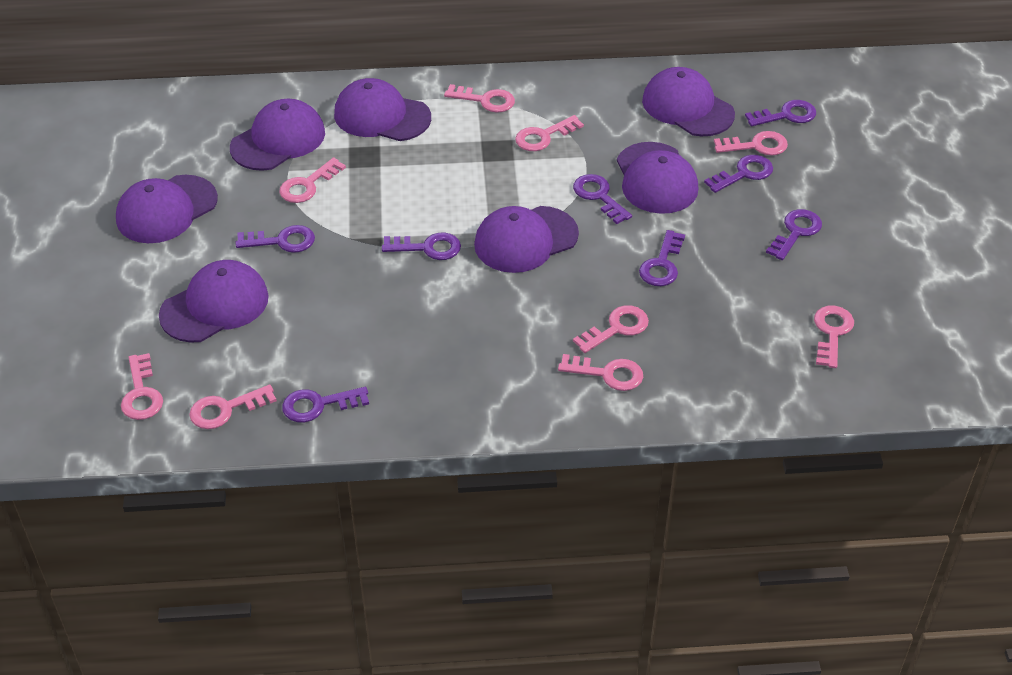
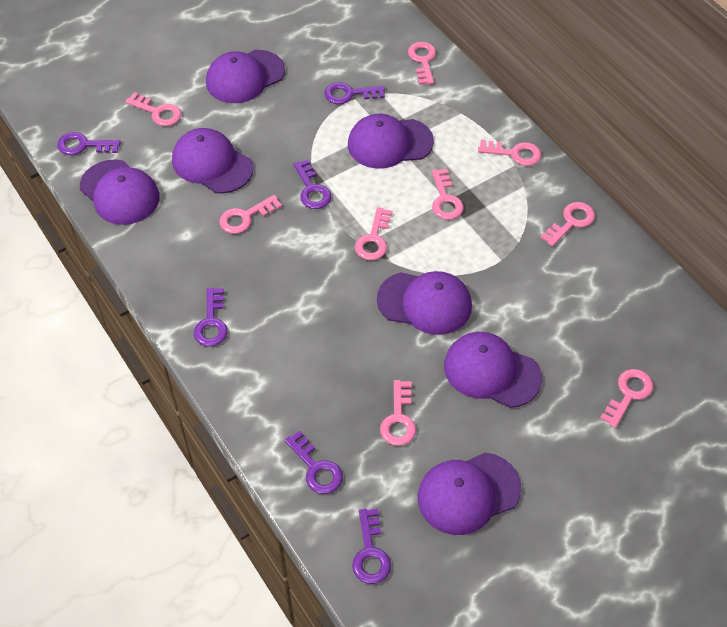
purple key: [236,225,315,253] [282,387,369,423] [382,232,461,260] [573,174,632,224] [639,230,685,286] [704,155,773,193] [745,100,816,126] [766,209,822,260] = 8 -> [57,132,121,155] [194,288,228,347] [285,430,343,494] [293,159,332,209] [324,82,385,104] [352,509,391,584] = 6

